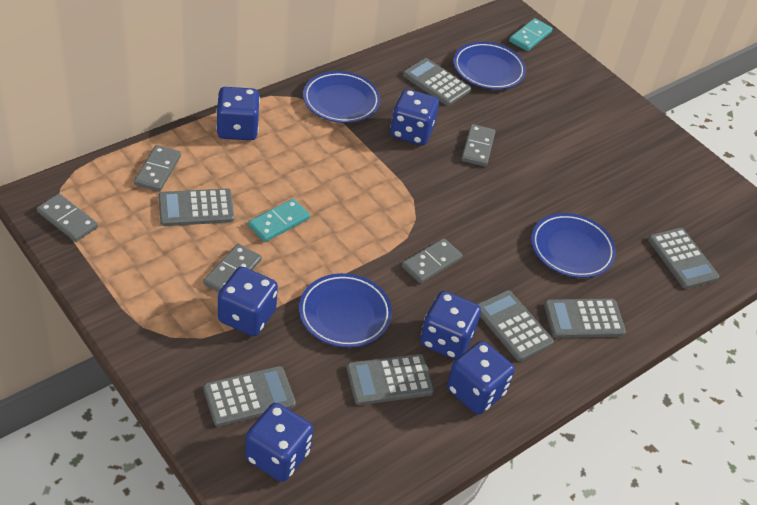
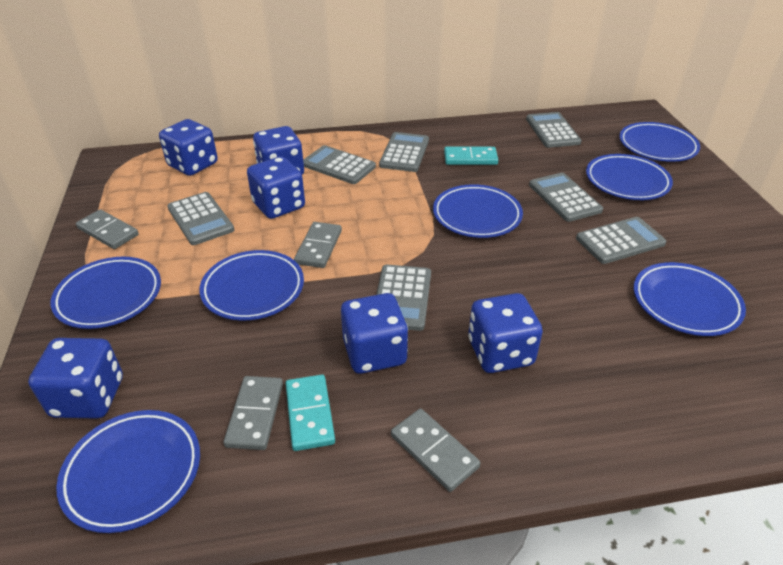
blue plate: [299,273,392,348] [303,71,380,123] [453,42,526,90] [531,213,616,278] = 4 -> [50,257,161,329] [56,410,200,533] [199,250,304,320] [433,184,523,238] [586,154,673,200] [619,122,700,162] [634,262,746,336] = 7
grey domino: [37,194,98,242] [134,145,181,192] [203,244,262,292] [402,238,463,284] [461,124,496,167] = 5 -> [76,209,139,249] [224,376,283,450] [294,222,342,268] [391,409,480,492] = 4

